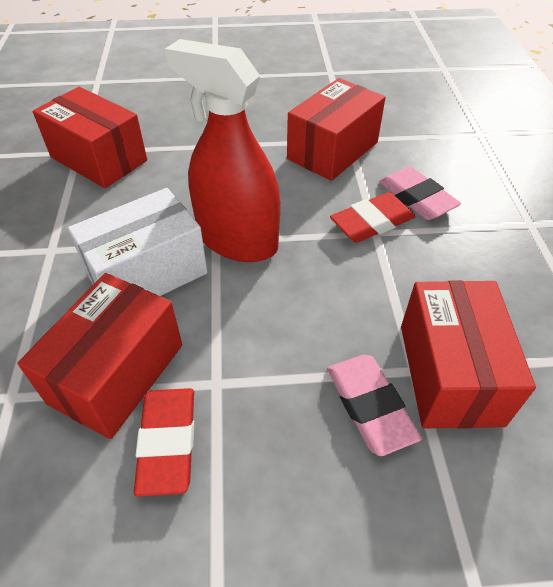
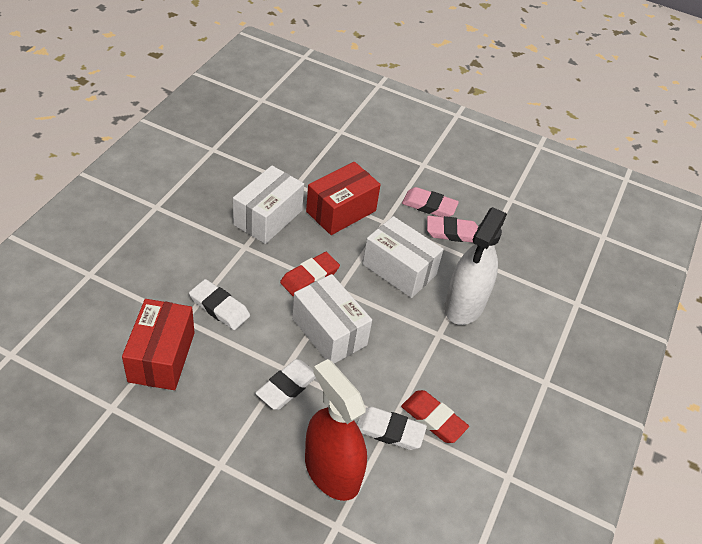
red box: [17,273,182,439] [33,87,147,188] [287,78,385,181] [401,280,536,429] = 4 -> [122,299,195,390] [306,162,381,235] = 2
white box: [68,188,208,296] = 1 -> [233,166,304,244] [292,274,372,364] [363,216,444,298] = 3
white eraser: none = 0 -> [189,279,250,330] [255,359,316,410] [357,407,427,450] = 3
white spray bottle: none = 0 -> [444,207,507,325] = 1

